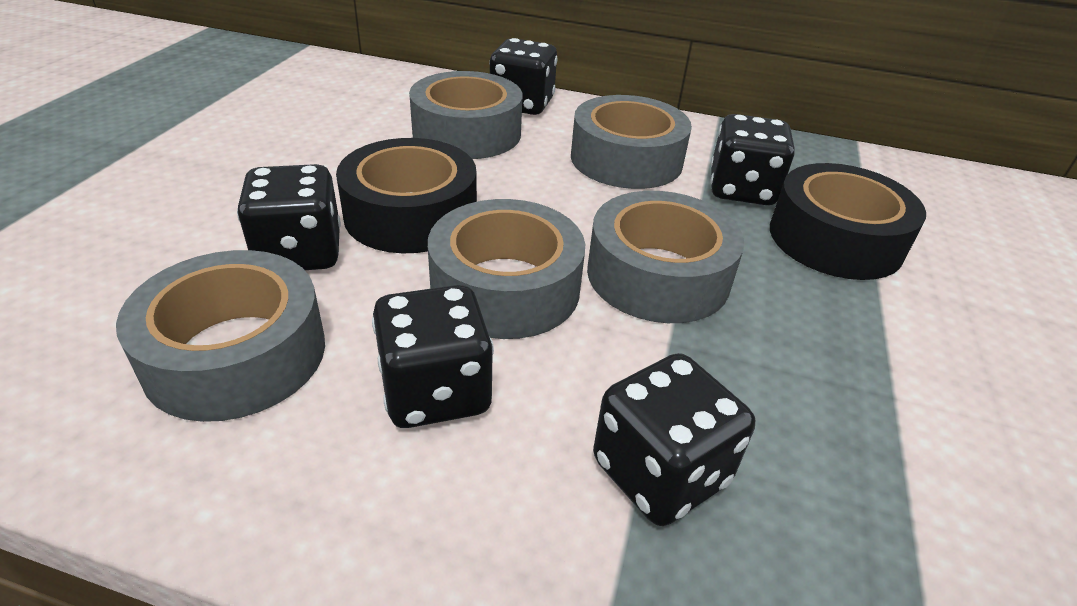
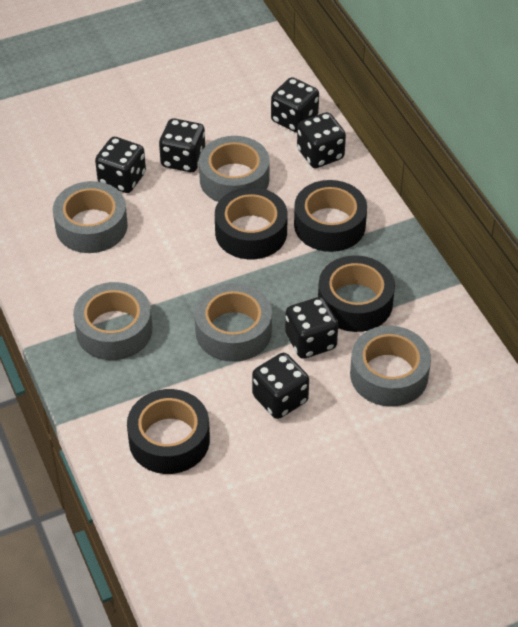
black dice: [237,164,341,270] [372,285,494,428] [489,38,558,115] [593,353,755,526] [710,114,795,205] = 5 -> [95,137,146,193] [159,118,205,172] [252,353,309,419] [271,77,319,133] [285,297,338,359] [297,112,346,168] = 6
black tape: [336,138,477,253] [770,163,926,280] = 2 -> [127,389,210,474] [215,187,288,259] [294,180,367,252] [318,255,395,332] = 4

